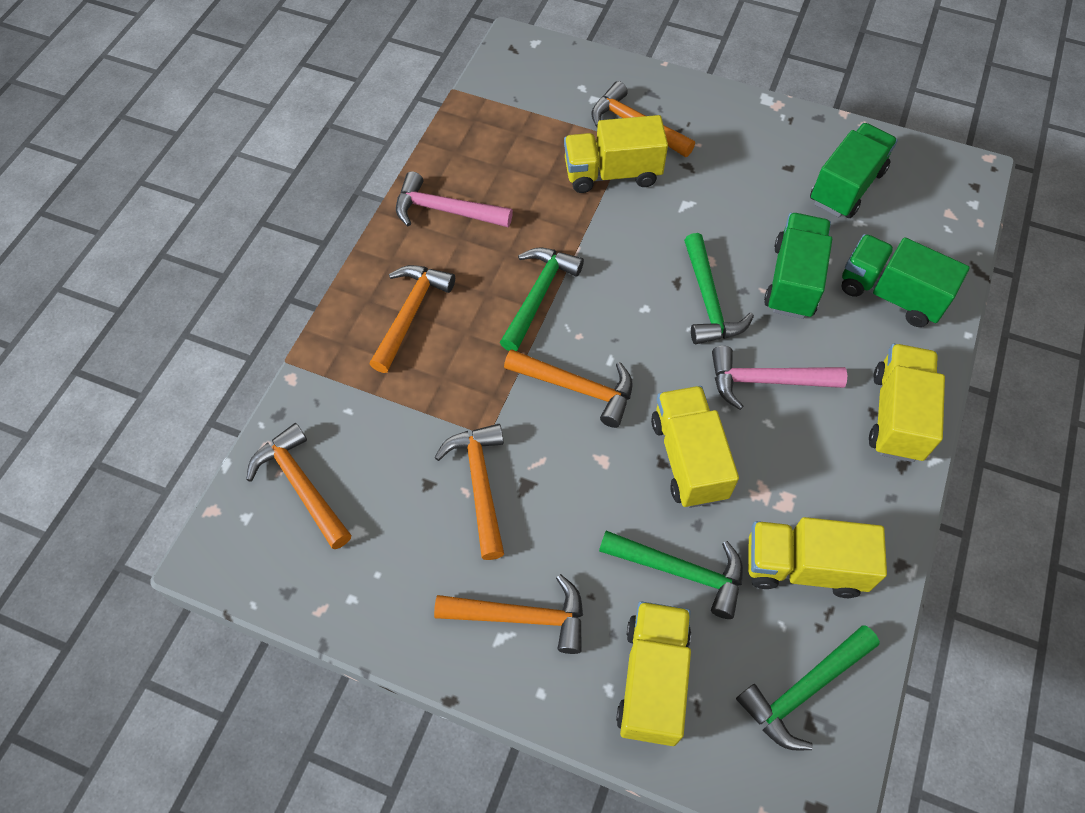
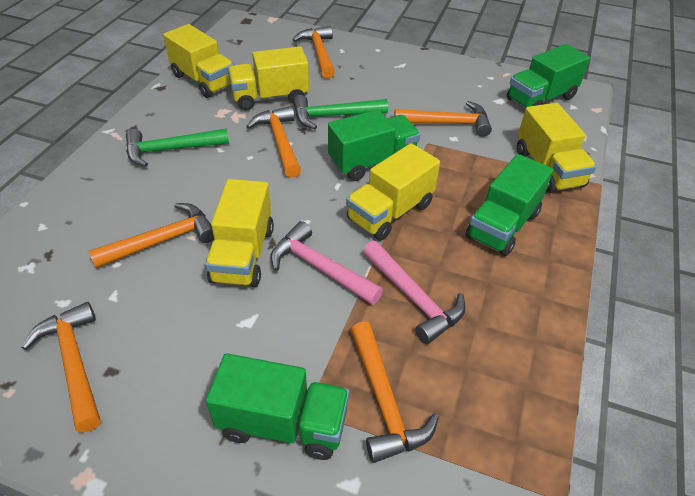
green hammer: [500,248,584,351] [599,531,743,619] [684,233,754,344] [736,626,880,750] = 4 -> [126,128,229,167] [293,95,388,129] = 2
green truck: [764,213,832,319] [810,123,898,218] [842,234,970,327] = 3 -> [206,353,349,460] [328,110,420,181] [465,154,553,256] [507,44,590,109] = 4

